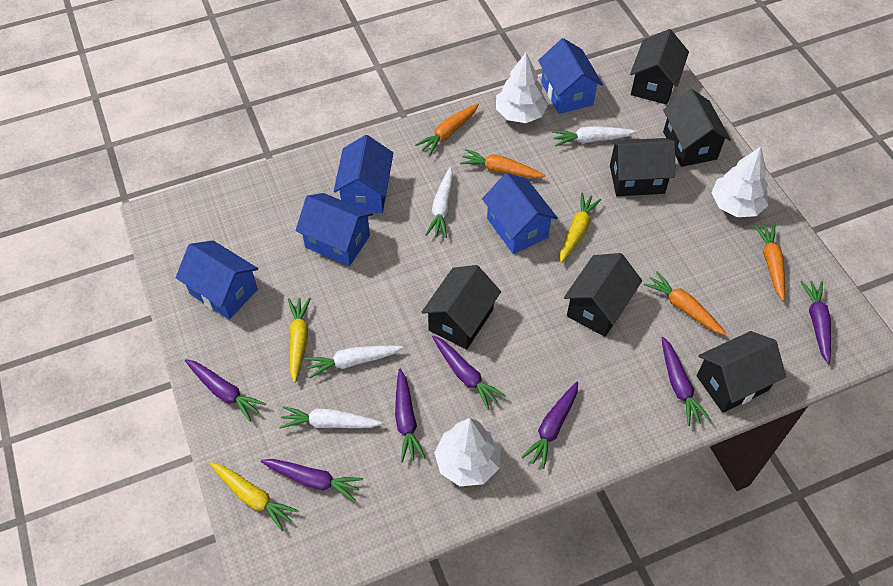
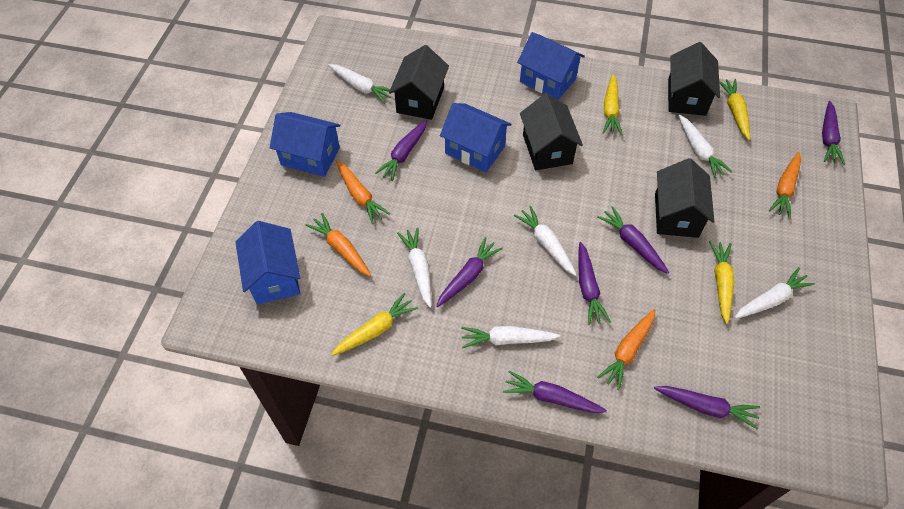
black house: [422,265,501,350] [564,253,642,337] [610,138,675,196] [630,29,689,105] [663,89,731,167] [697,331,786,413] = 6 -> [389,45,449,120] [520,93,583,170] [655,158,714,238] [668,42,720,116] = 4
blue house: [176,241,258,320] [295,193,373,266] [334,135,393,213] [482,173,558,254] [538,38,603,114] = 5 -> [235,221,300,305] [270,112,340,177] [440,103,512,172] [517,32,585,100] = 4
white carrot: [279,406,382,429] [305,345,404,378] [425,167,453,238] [552,126,637,146] = 4 -> [329,64,391,104] [397,227,431,308] [461,326,561,348] [514,206,577,276] [678,115,732,178] [734,267,815,319] = 6
white tree: [434,418,501,486] [496,52,548,123] [711,146,768,217] = 3 -> none = 0
yellow carrot: [210,462,299,531] [288,297,311,383] [560,192,602,263] = 3 -> [331,293,418,356] [603,74,623,135] [709,241,734,324] [719,79,750,140] = 4

